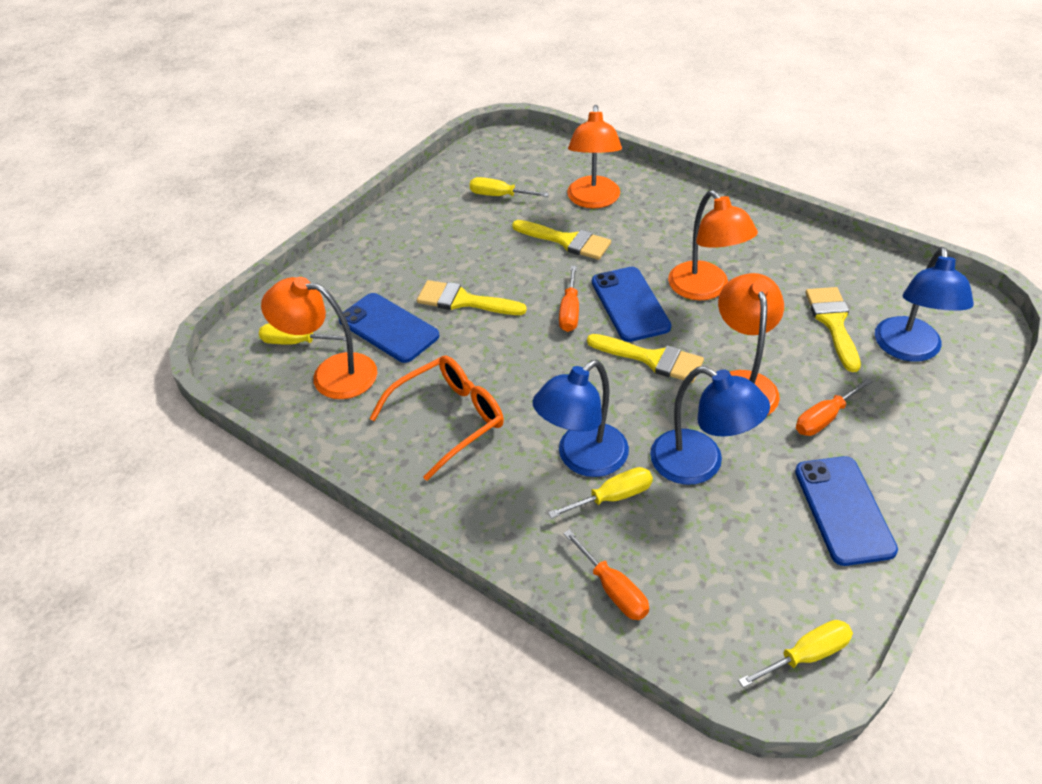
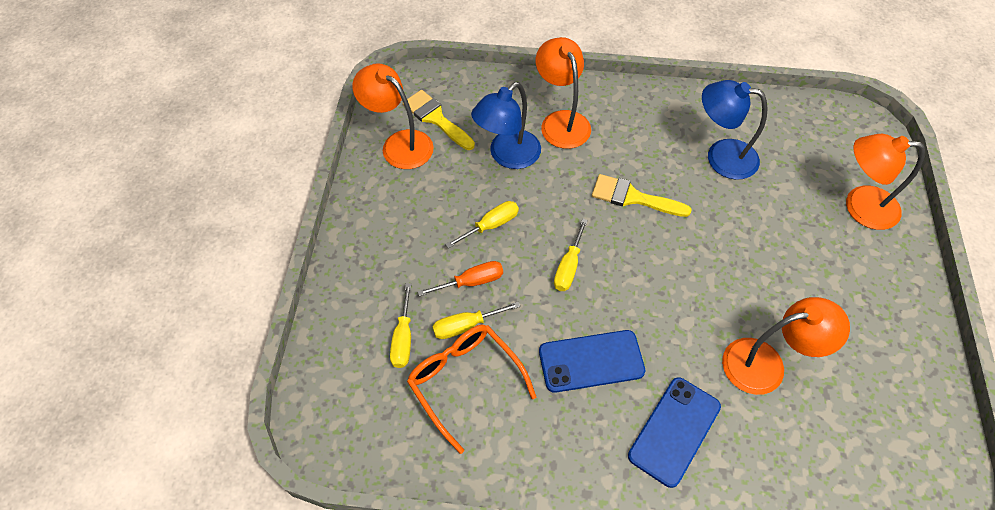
blue lamp: [532,360,629,477] [650,366,770,485] [875,247,974,362] = 3 -> [471,82,541,169] [702,80,768,180] = 2
blue phone: [338,293,439,363] [592,267,671,342] [795,456,898,566] = 3 -> [539,330,645,393] [628,377,721,488] = 2
orange screwdriver: [559,266,579,332] [563,530,649,620] [796,378,873,436] = 3 -> [418,261,503,296] = 1
yellow brush: [417,280,527,315] [512,220,611,260] [587,334,704,383] [805,287,861,372] = 4 -> [403,90,475,150] [592,174,692,217] = 2

